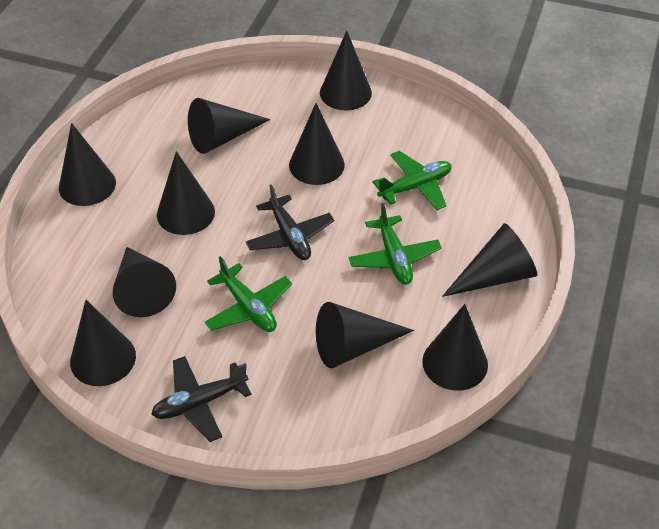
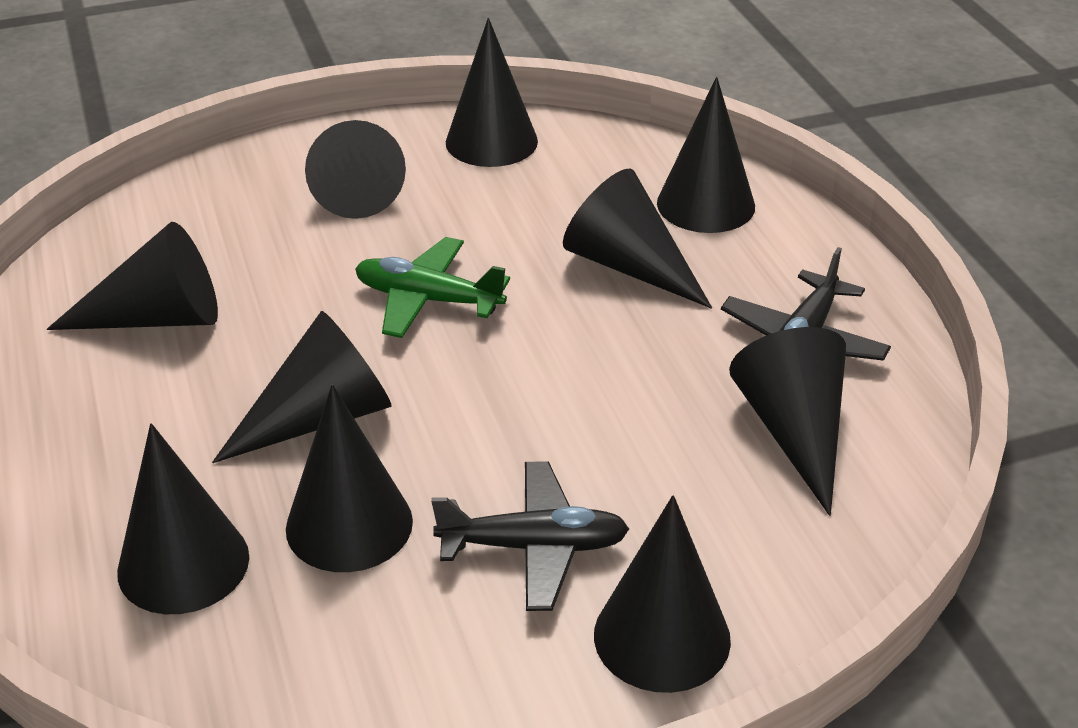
green plane: [204,256,292,332] [349,203,442,285] [372,151,452,210] = 3 -> [355,237,510,338] = 1

